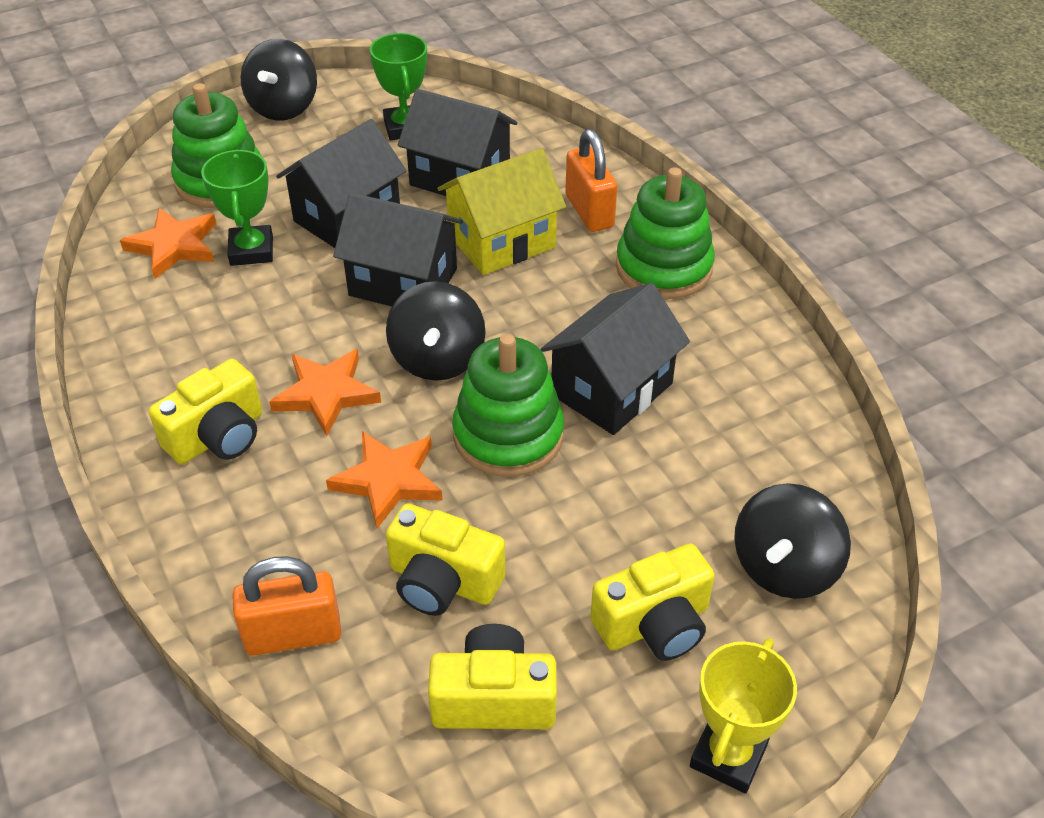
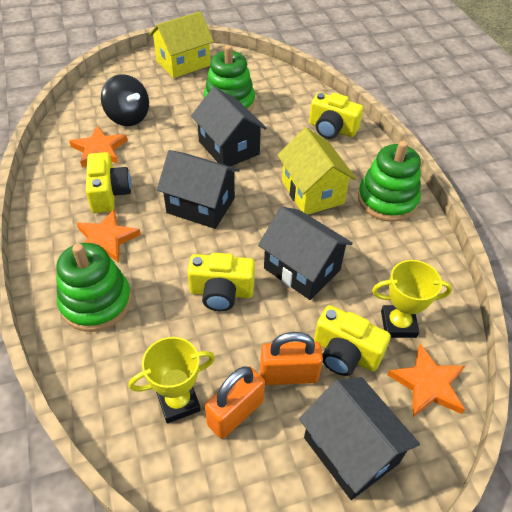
black spinning top: [240,39,317,121] [386,281,486,381] [734,483,851,599] = 3 -> [101,74,149,126] = 1
green trophy: [201,150,273,266] [370,33,427,140] = 2 -> none = 0
yellow house: [437,148,566,275] = 1 -> [149,11,214,78] [277,128,356,215] = 2
yellow trophy: [690,638,797,794] = 1 -> [129,337,215,423] [372,260,452,338] = 2

